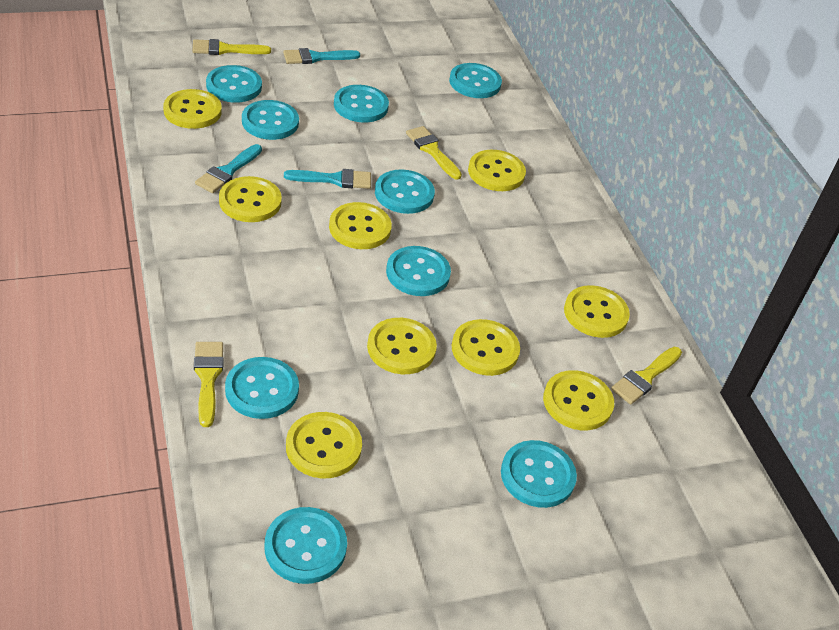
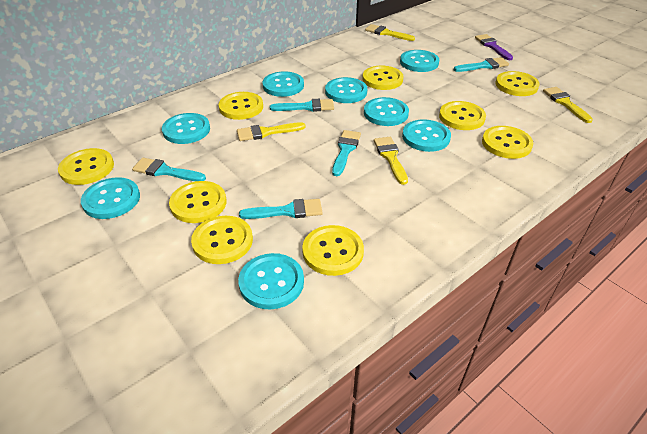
purple brush: none = 0 -> [475,34,513,60] = 1
turquoise brush: [195,144,262,193] [283,48,360,64] [284,169,371,189] = 3 -> [132,158,206,181] [239,199,323,219] [270,99,334,112] [332,130,361,176] [454,57,509,72] = 5
turquoise button: [206,65,262,103] [225,357,299,419] [242,100,299,140] [265,507,347,584] [334,85,389,123] [375,169,435,214] [386,246,451,296] [449,63,502,98] [501,440,577,508] = 9 -> [81,177,140,219] [162,113,210,144] [238,253,304,309] [263,71,304,97] [325,77,367,103] [364,97,409,126] [400,50,439,72] [402,119,451,152] = 8

